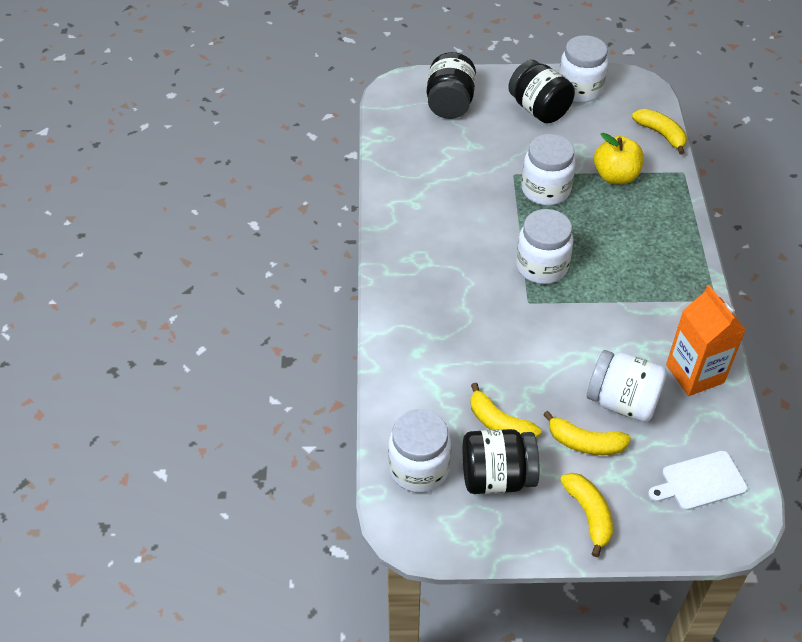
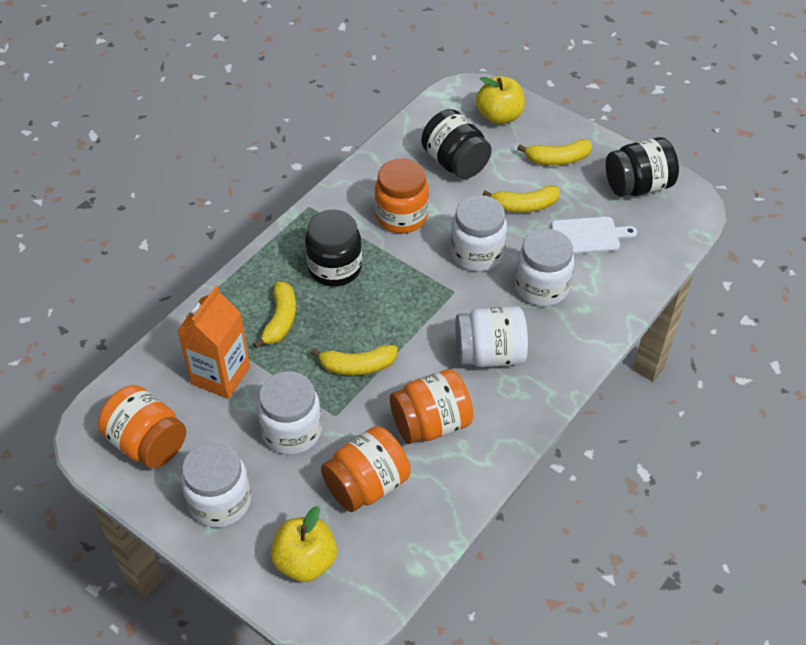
orange jar: none = 0 -> [98,385,186,469] [321,426,411,512] [375,158,429,233] [390,369,474,444] = 4
yellow apple: [594,133,644,184] = 1 -> [271,506,337,582] [476,76,525,125] = 2

